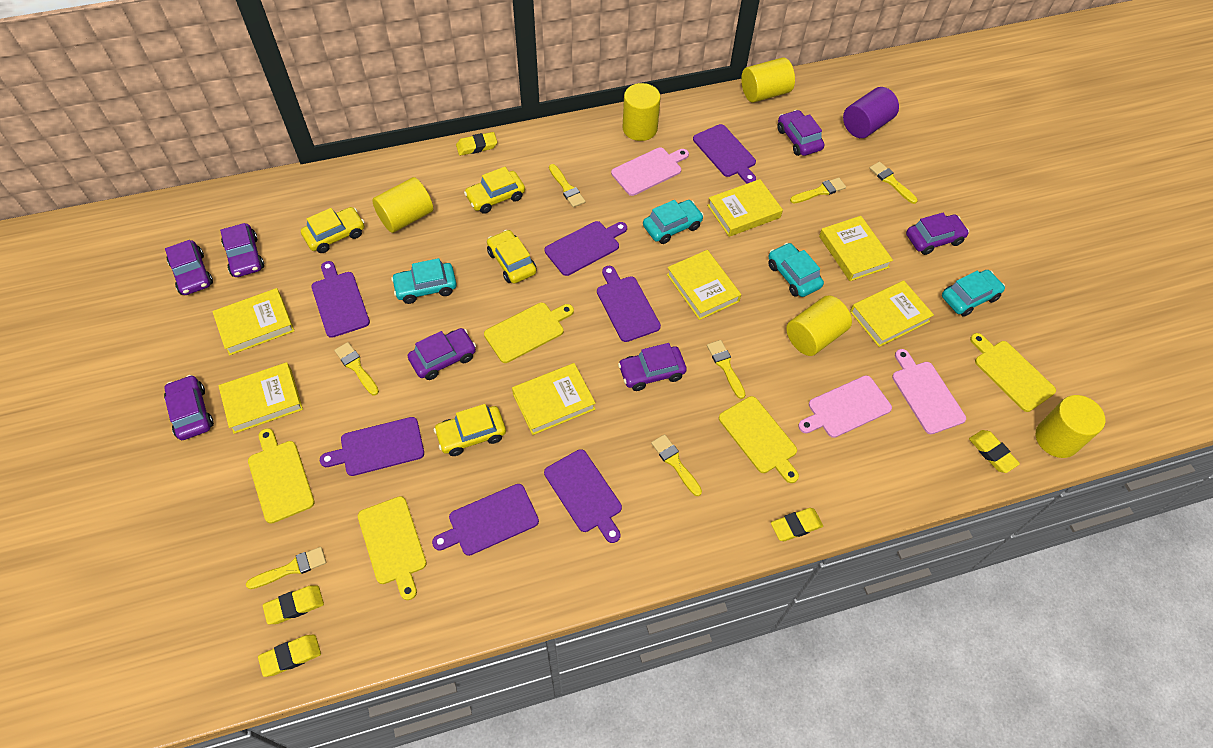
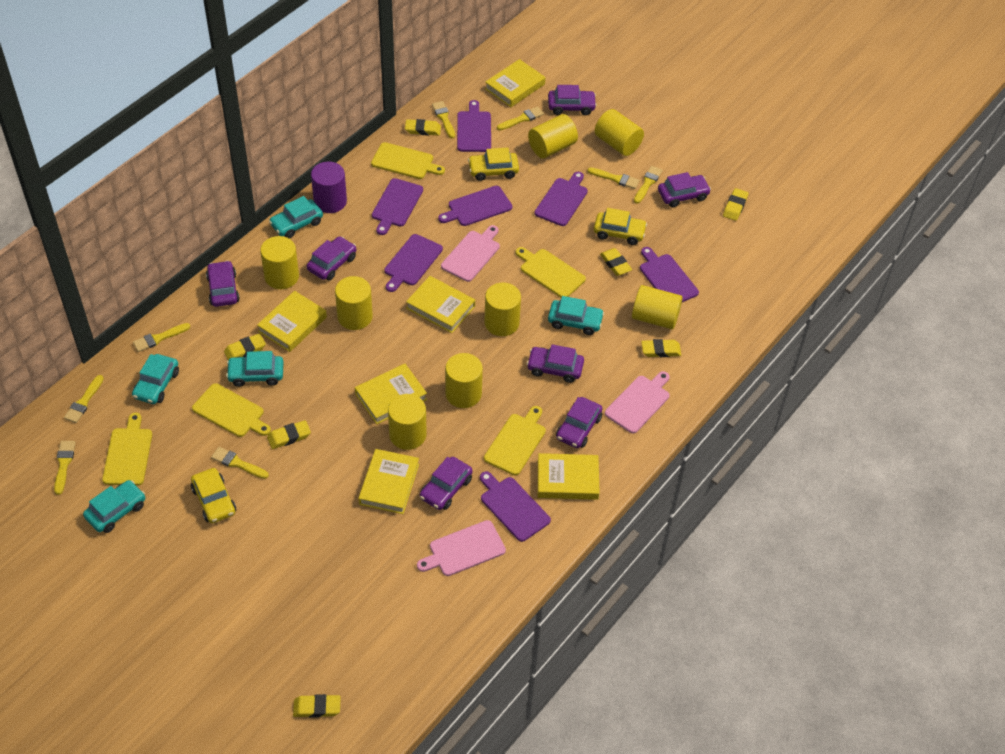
turquoise car: [391,258,457,304] [643,200,704,244] [768,243,824,297] [942,270,1005,317] = 4 -> [83,480,145,533] [132,354,179,404] [226,351,283,387] [269,196,323,238] [548,296,604,335] = 5
yellow book: [212,288,294,356] [218,362,303,434] [512,363,596,435] [667,250,741,320] [707,179,783,237] [819,216,893,281] [850,281,934,347] = 7 -> [257,291,327,352] [355,364,427,424] [358,449,419,514] [406,276,475,333] [485,59,545,107] [538,453,600,500] = 6
yellow brush: [246,547,326,589] [334,342,379,395] [549,164,586,208] [651,434,702,496] [707,340,746,399] [790,178,846,204] [869,162,918,204] = 7 -> [54,441,76,495] [64,375,104,423] [133,323,190,352] [211,447,269,479] [432,101,455,138] [497,106,544,130] [588,167,639,189] [634,166,663,203] = 8
yellow car: [301,207,364,253] [434,404,506,456] [464,167,525,214] [487,230,537,283] = 4 -> [191,468,236,523] [468,147,519,181] [594,208,647,245] = 3
yellow cylinder: [372,177,433,233] [623,83,661,141] [741,58,795,103] [786,295,852,356] [1036,395,1105,458] = 5 -> [260,236,299,289] [335,276,373,330] [388,394,427,450] [445,353,483,408] [484,282,521,336] [528,114,578,158] [595,109,644,156] [632,285,683,329] = 8
yellow eraser: [258,635,321,677] [263,585,324,624] [456,132,497,156] [771,508,823,541] [969,430,1020,473] = 5 -> [224,333,266,360] [267,420,311,449] [293,694,341,718] [405,119,441,136] [600,248,632,276] [641,339,681,357] [723,188,749,221] = 7

